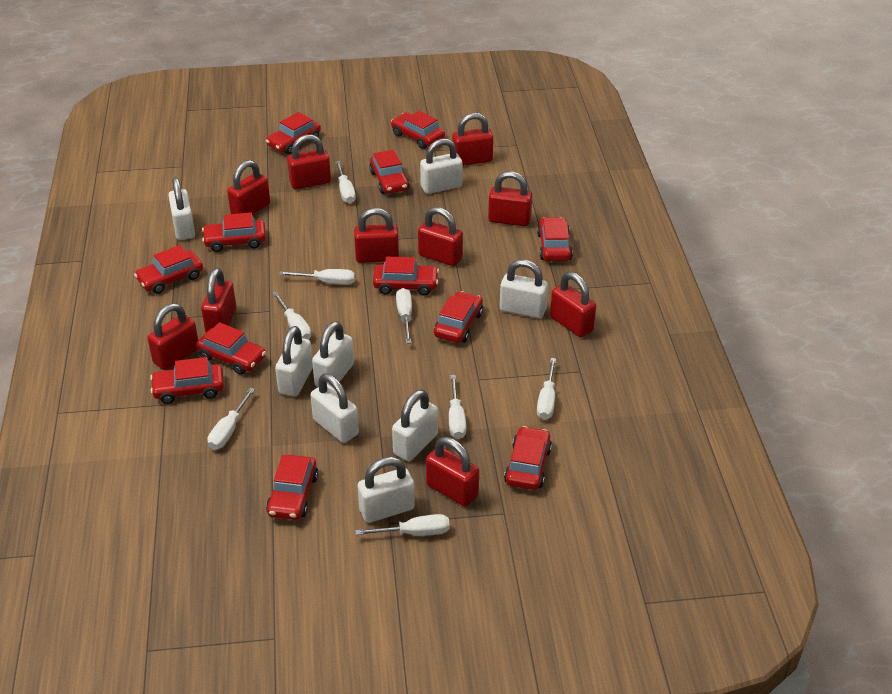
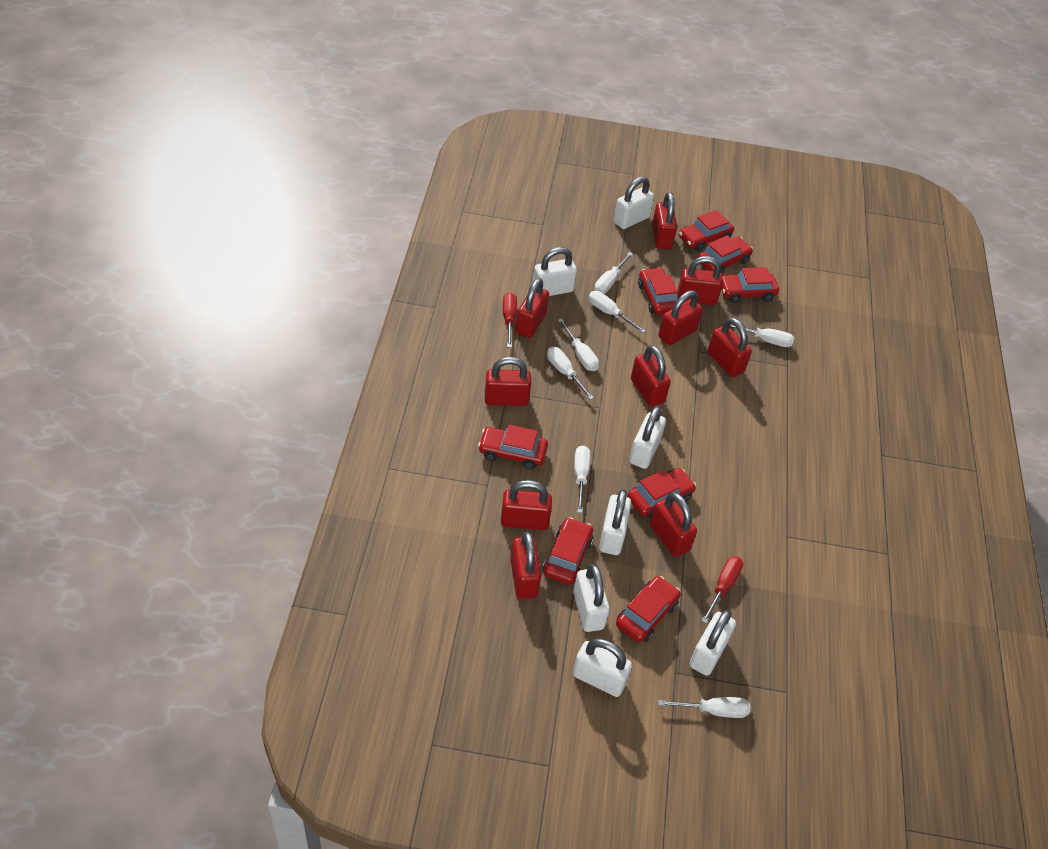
red car: [134,245,203,294] [150,357,224,404] [196,322,266,375] [202,212,266,252] [266,112,321,154] [266,455,318,520] [369,150,410,194] [373,257,439,296] [391,111,445,149] [434,291,483,343] [504,426,552,490] [537,217,573,261] = 12 -> [478,425,548,469] [543,517,593,584] [616,576,681,642] [627,468,696,519] [638,267,678,315] [679,210,734,251] [698,235,753,273] [721,267,779,303] = 8
red screwdriver: none = 0 -> [503,293,517,348] [702,556,743,624] = 2
white padlock: [168,177,195,240] [275,326,313,397] [311,374,359,443] [312,321,354,387] [358,457,415,523] [392,390,438,461] [420,139,463,194] [500,260,548,319] = 8 -> [533,247,577,296] [573,564,610,632] [573,638,632,697] [599,489,631,555] [614,176,654,229] [629,406,666,469] [690,610,736,676] = 7
white screwdriver: [207,387,255,450] [272,291,311,340] [279,269,355,285] [335,161,356,203] [355,514,450,536] [396,288,412,344] [449,375,466,439] [537,358,556,420] = 8 -> [547,347,594,400] [558,319,599,371] [574,445,591,513] [589,291,646,333] [595,252,633,294] [658,697,750,718] [730,324,794,347] = 7

